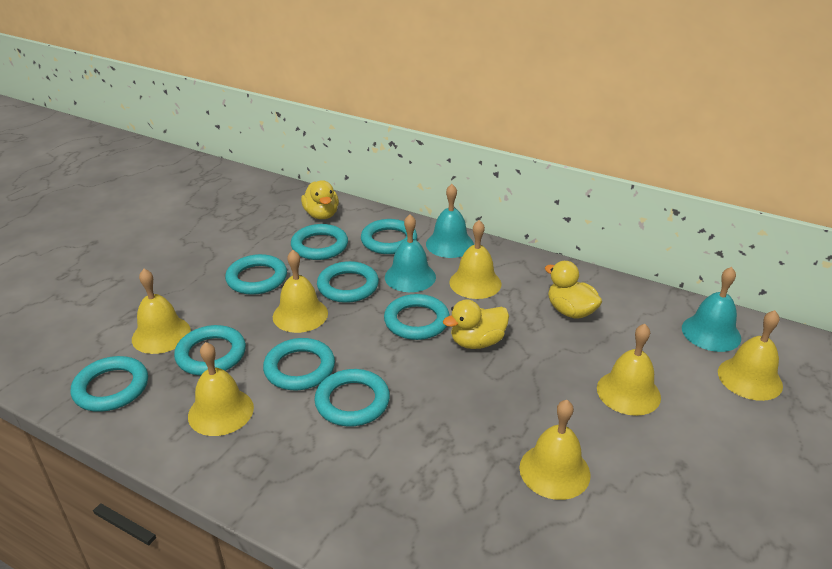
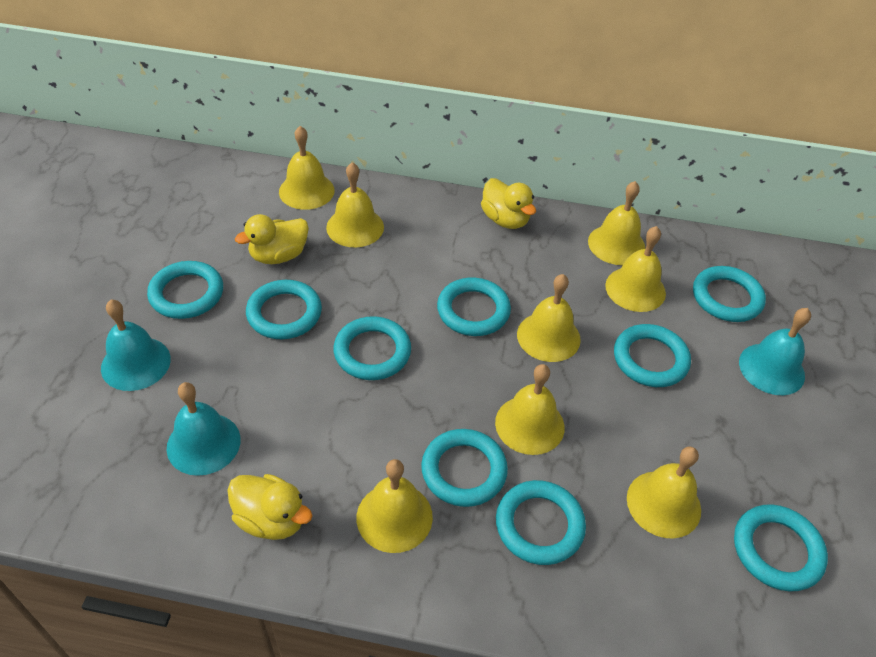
yellow bell: [132,269,191,354] [188,342,254,436] [273,250,328,333] [449,220,501,299] [519,400,590,500] [597,324,661,416] [718,310,783,401] = 7 -> [279,126,335,210] [326,162,384,247] [357,459,433,553] [495,364,565,455] [517,274,581,362] [588,181,646,265] [605,226,666,312] [627,446,701,539] = 8

